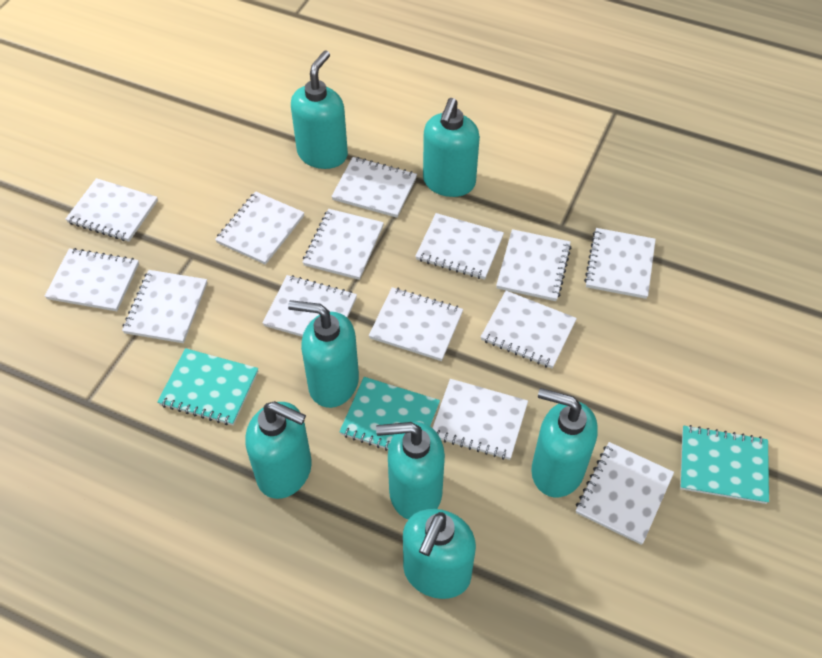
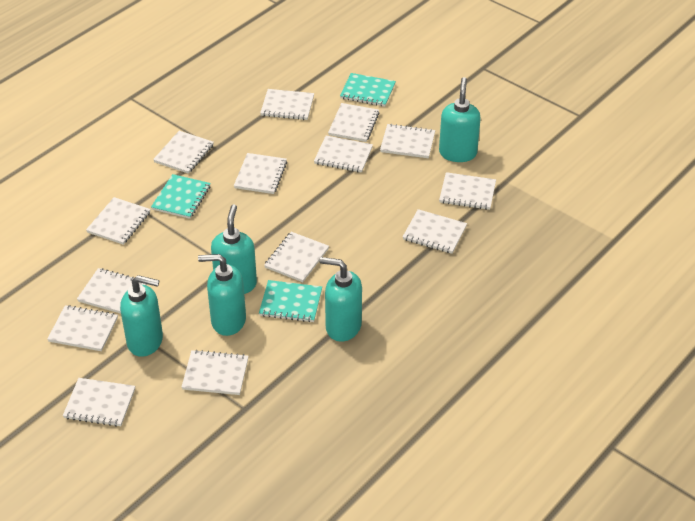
turquoise soap dispenser: [245,401,312,499] [288,300,359,408] [291,51,348,169] [376,422,445,520] [403,509,476,599] [423,98,480,197] [531,388,598,497] = 7 -> [120,275,163,357] [198,254,246,336] [211,204,257,294] [320,257,362,342] [439,77,481,162] = 5

